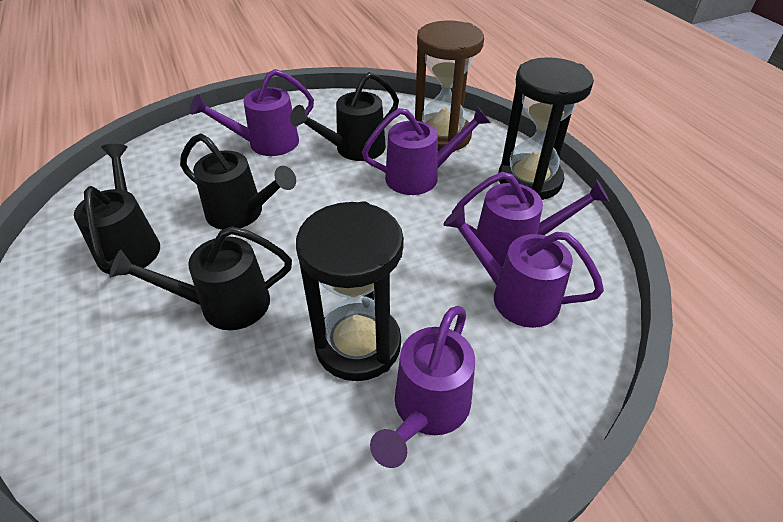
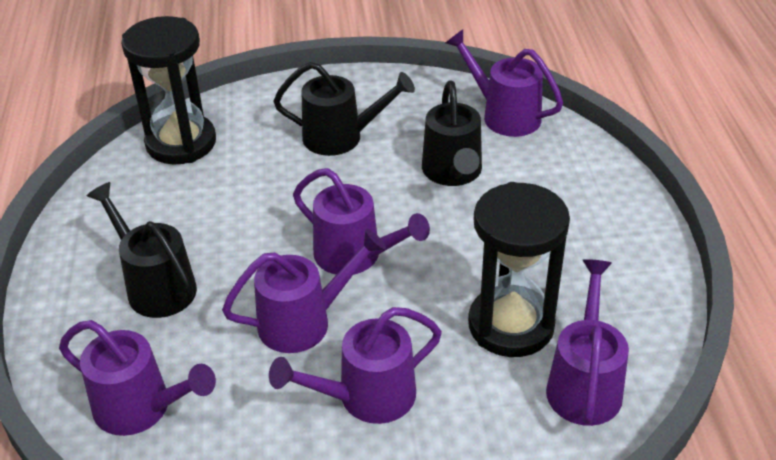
black watering can: [74,144,160,275] [109,226,292,330] [180,133,296,230] [290,72,399,161] = 4 -> [87,182,197,318] [273,62,415,156] [422,80,482,186] = 3
brown hourglass: [415,20,484,152] = 1 -> none = 0
purple watering can: [190,69,314,156] [362,106,490,195] [370,306,475,468] [443,207,604,328] [452,172,609,268] = 5 -> [59,320,216,436] [222,229,386,353] [269,307,442,424] [293,168,430,275] [446,29,563,137] [546,259,629,426] = 6

